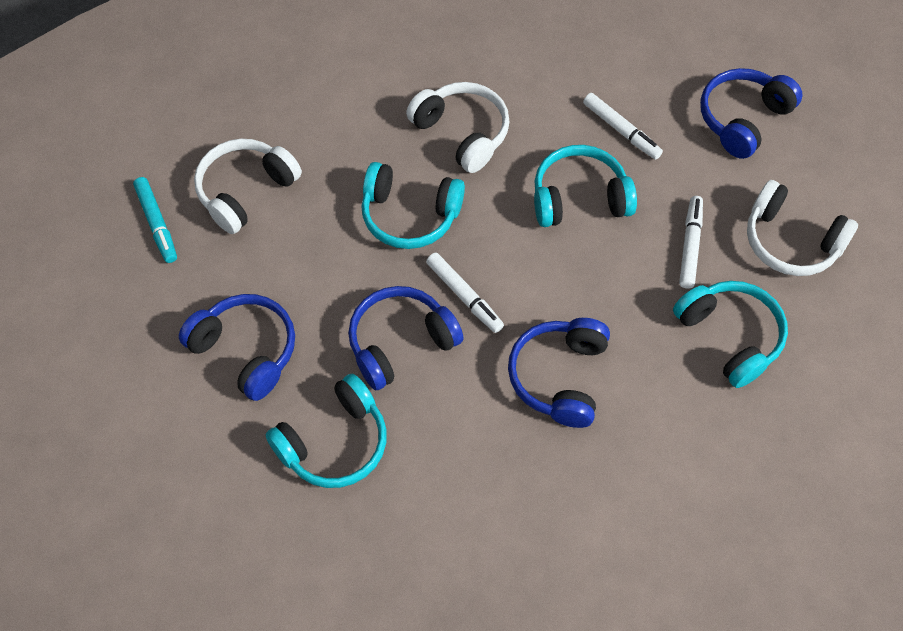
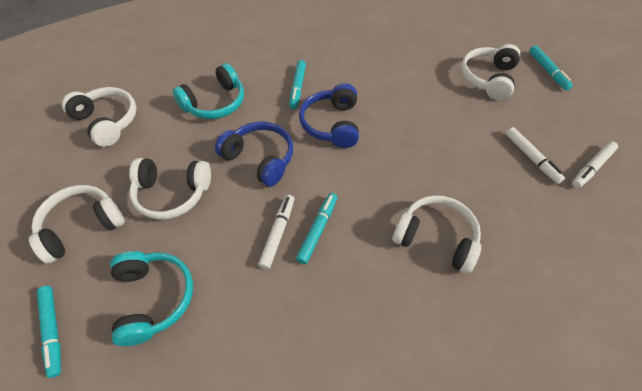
blue headphones: [179,294,295,401] [348,286,464,390] [508,318,610,428] [700,68,803,159] = 4 -> [215,122,293,187] [299,83,359,148] = 2
turquoise headphones: [265,374,387,488] [361,162,465,249] [534,145,637,227] [673,281,788,388] = 4 -> [111,251,193,346] [173,63,244,119] = 2
turquoise marker: [133,177,177,263] = 1 -> [37,286,61,378] [289,60,306,109] [296,193,337,264] [529,45,573,91] = 4
white headphones: [194,139,302,234] [406,82,510,173] [747,180,858,276] = 3 -> [29,185,125,264] [62,87,137,147] [129,158,211,220] [393,195,481,274] [461,44,521,100] = 5

